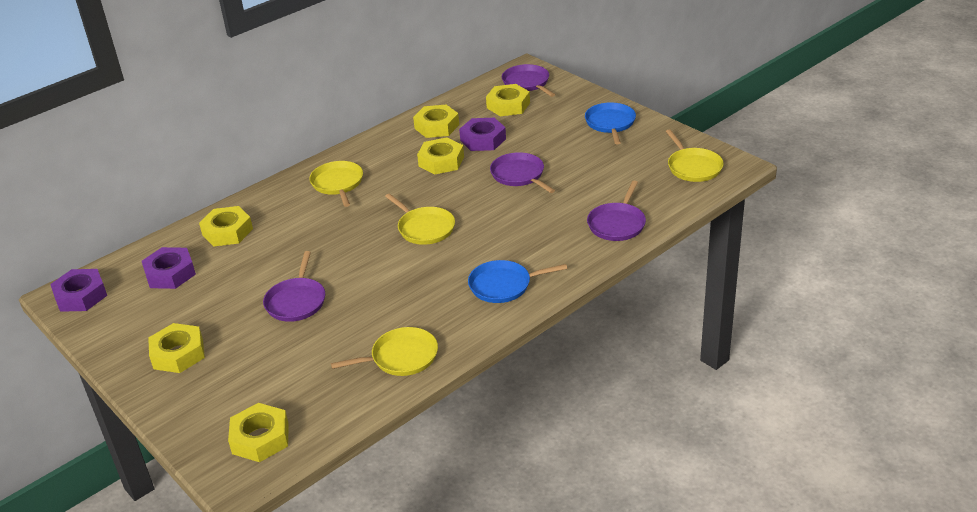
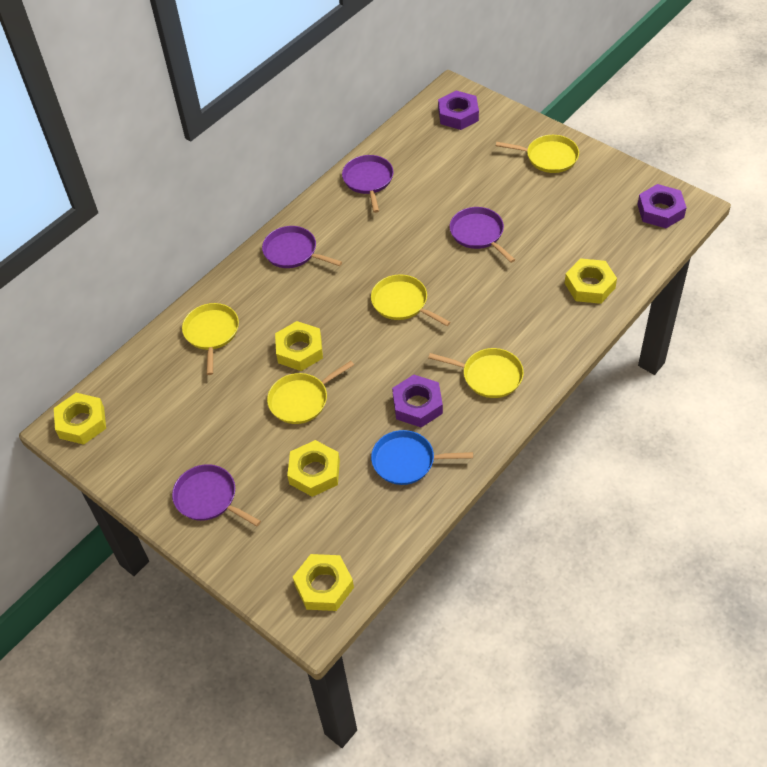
blue pan: [468,260,568,303] [585,102,636,144] = 2 -> [371,430,473,485] = 1
yellow nut: [148,323,205,373] [199,206,253,247] [228,403,289,462] [413,105,459,138] [417,137,464,174] [486,84,530,116] = 6 -> [54,393,106,445] [275,321,323,371] [287,440,340,497] [293,554,354,611] [565,258,617,304] = 5
yellow pan: [309,161,363,207] [331,327,438,376] [385,193,455,245] [666,129,724,182] = 4 -> [182,303,239,375] [267,361,354,424] [371,275,451,326] [428,348,524,398] [496,135,579,173] = 5

